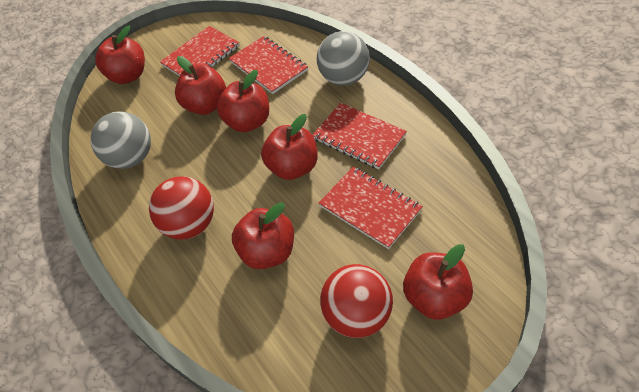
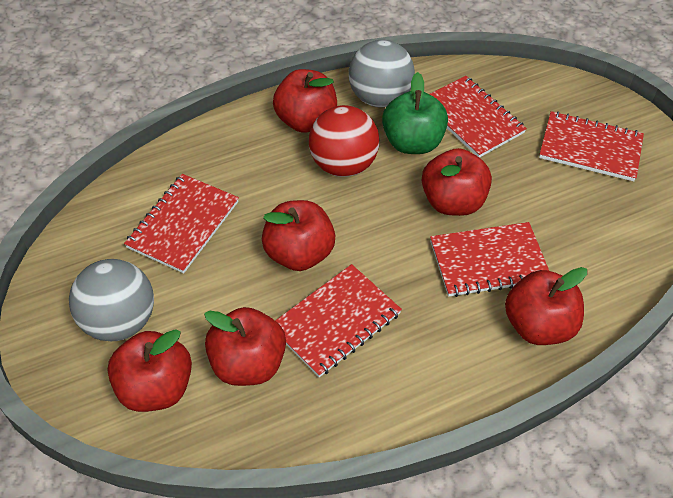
green apple: none = 0 -> [382,72,448,154] = 1
red ball: [149,176,214,240] [320,264,393,338] = 2 -> [309,105,380,177] = 1
red notebook: [160,26,240,76] [229,36,308,94] [312,103,407,169] [319,167,423,249] = 4 -> [124,174,239,273] [275,264,402,377] [430,76,527,158] [430,222,549,297] [539,111,644,181] = 5

